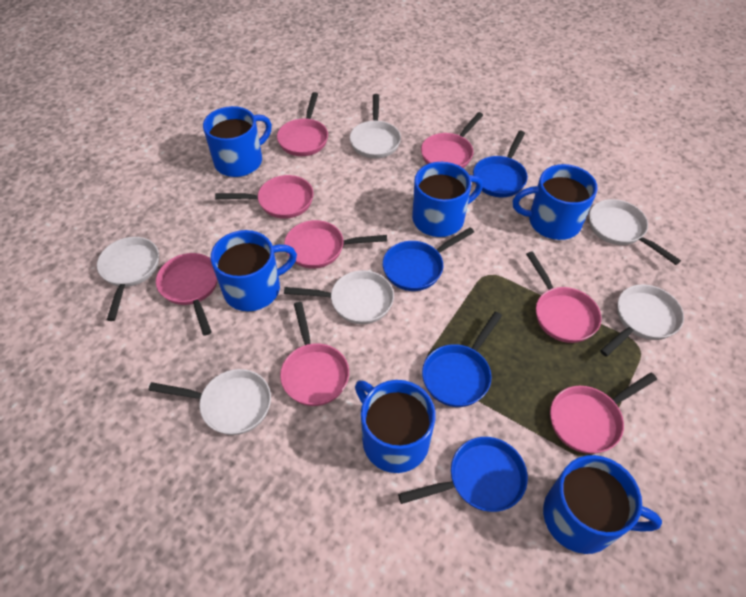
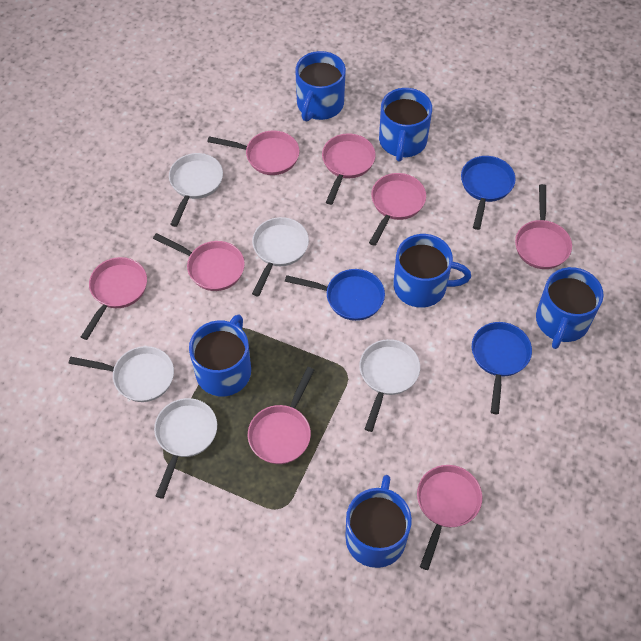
blue pan: [383,227,474,291] [398,437,528,512] [422,311,502,407] [473,131,528,197] = 4 -> [285,269,385,321] [461,156,516,230] [472,322,532,414] = 3
white pan: [97,237,159,321] [148,369,271,435] [284,270,394,324] [350,94,401,159] [589,199,681,265] [600,284,684,357] = 6 -> [69,346,174,402] [154,398,217,499] [169,153,223,227] [252,217,309,296] [359,339,420,432] = 5

